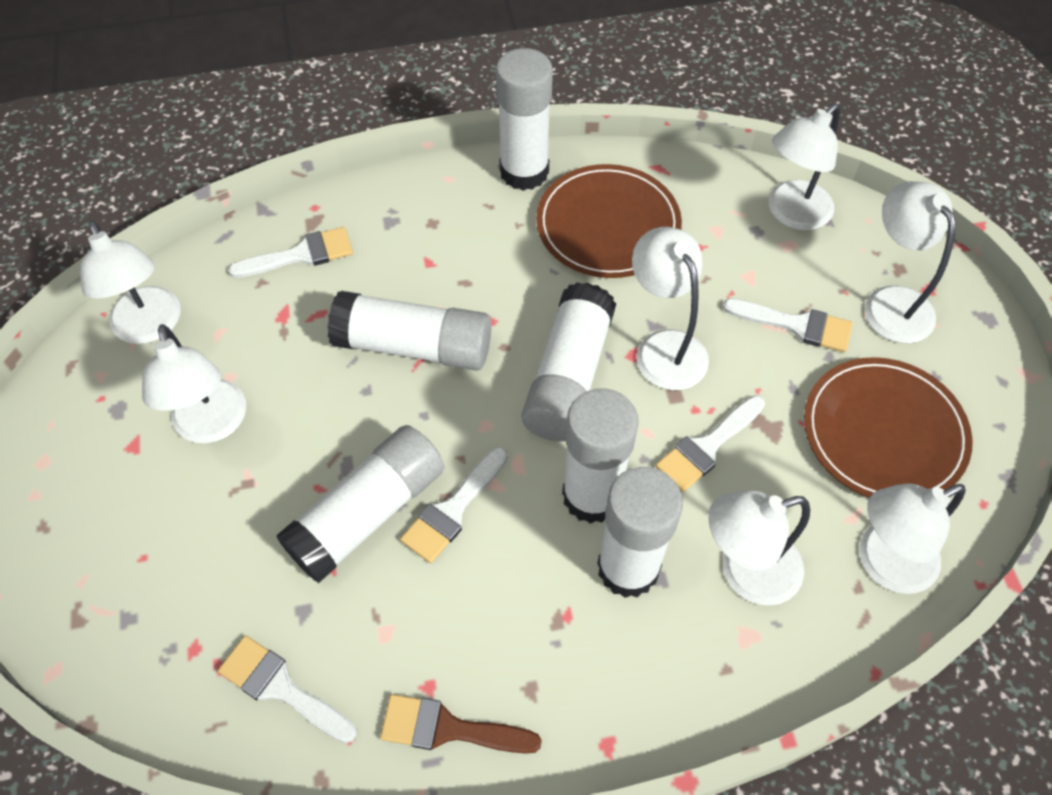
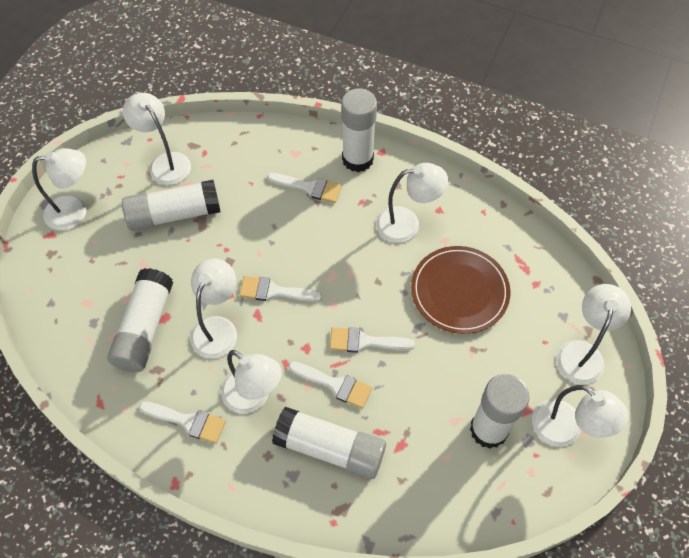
brown brush: [380,694,542,754] = 1 -> none = 0
brown plate: [536,164,682,278] [804,357,973,498] = 2 -> [411,246,510,334] = 1
white glue stick: [276,425,444,583] [327,291,492,371] [496,48,553,191] [522,282,616,442] [562,388,639,524] [597,467,683,598] = 6 -> [107,268,173,372] [122,180,221,231] [272,407,386,479] [341,89,377,172] [470,374,529,449] = 5

